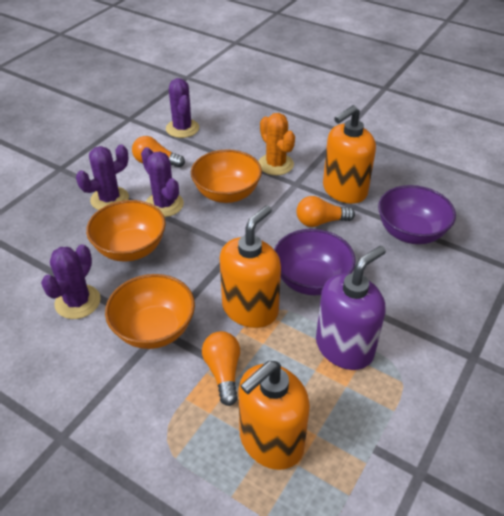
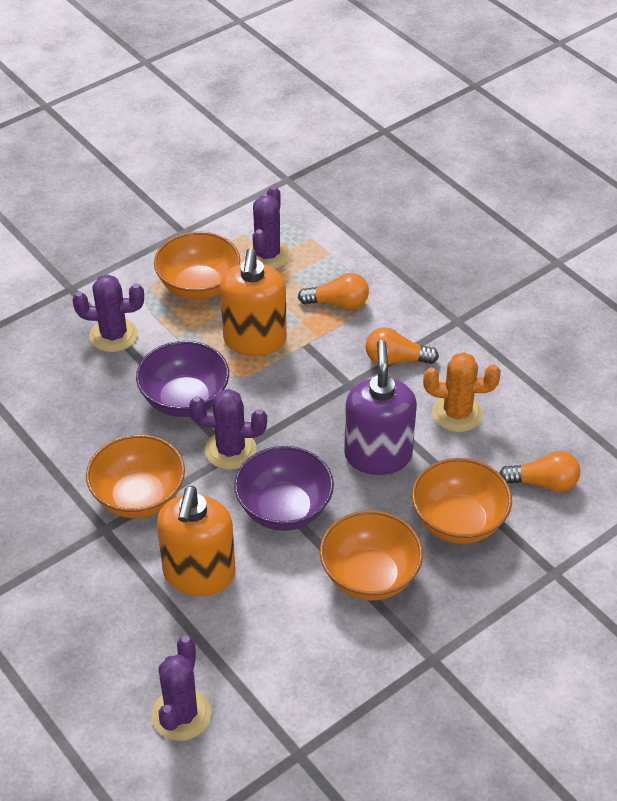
orange bowl: [86,200,166,261] [105,274,195,349] [191,149,262,203] = 3 -> [86,434,185,518] [154,231,240,300] [320,511,423,600] [412,458,512,544] = 4
orange soap dispenser: [220,205,281,328] [238,361,310,470] [323,105,376,204] = 3 -> [157,486,235,596] [220,248,287,356] = 2

